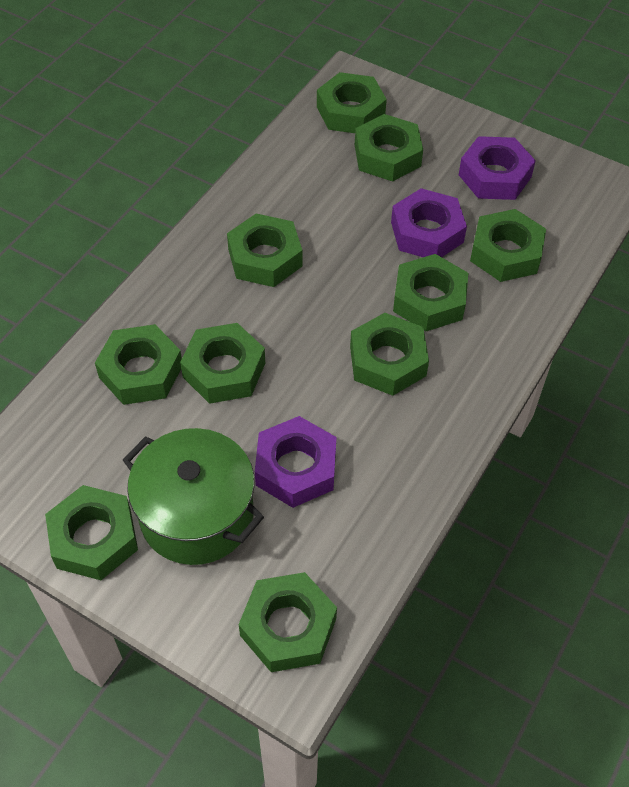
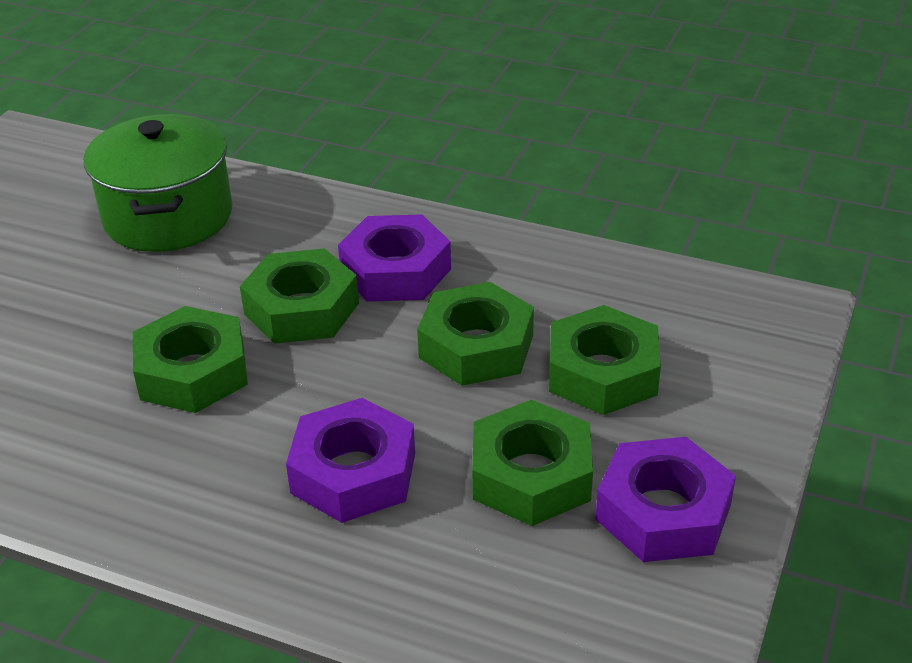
green nut: [45,485,138,580] [95,324,182,405] [180,323,265,404] [227,213,302,287] [239,572,337,672] [317,72,387,133] [350,313,429,396] [355,114,423,181] [393,254,468,331] [470,209,546,282] = 10 -> [133,306,248,413] [240,248,359,344] [417,282,534,386] [472,399,593,526] [549,305,661,415] = 5

